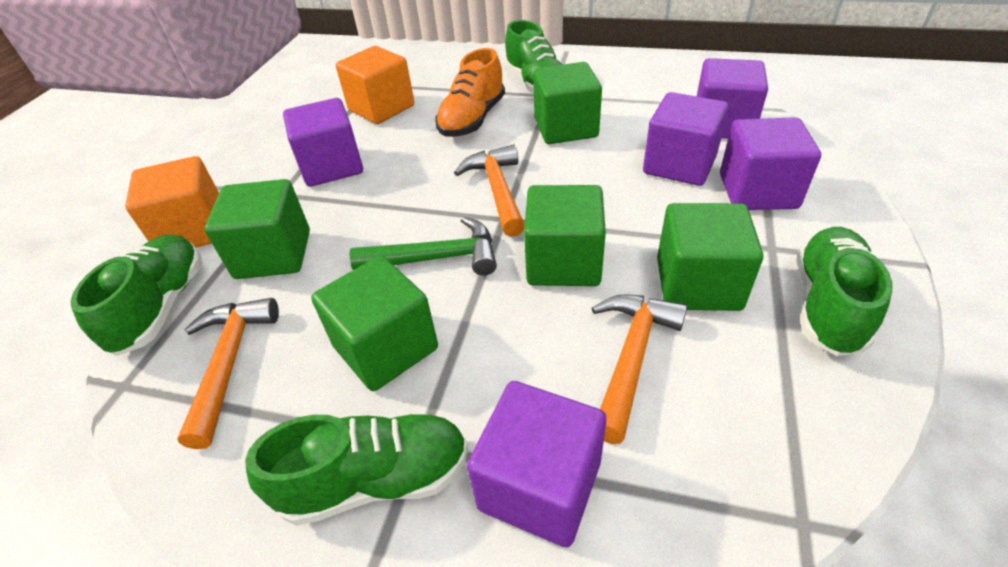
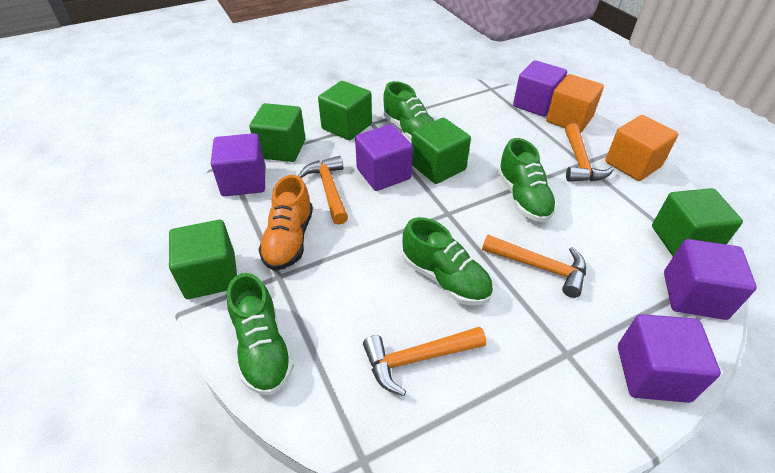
green hammer: [349,217,497,276] = 1 -> none = 0
orange hammer: [177,298,279,449] [454,144,525,237] [592,294,687,444] = 3 -> [298,156,348,225] [363,327,486,396] [482,235,586,298] [565,123,614,181] = 4

